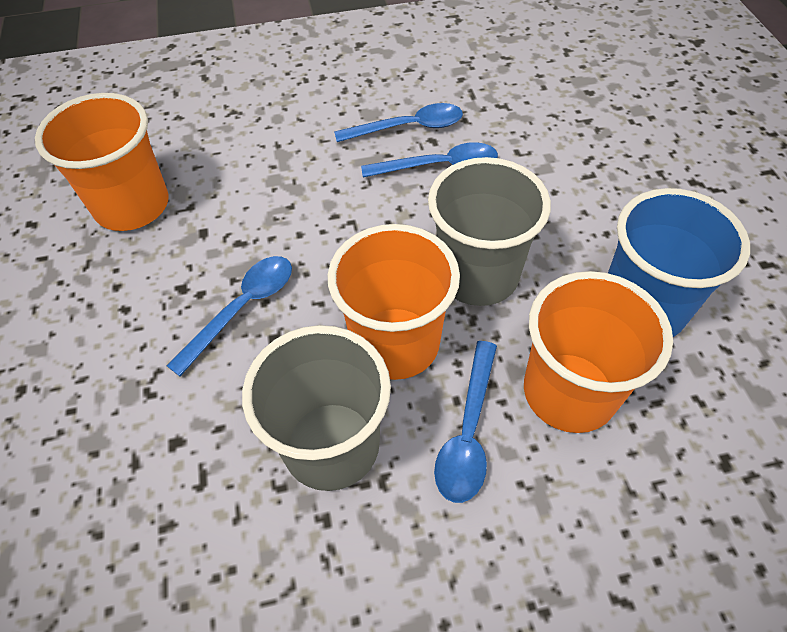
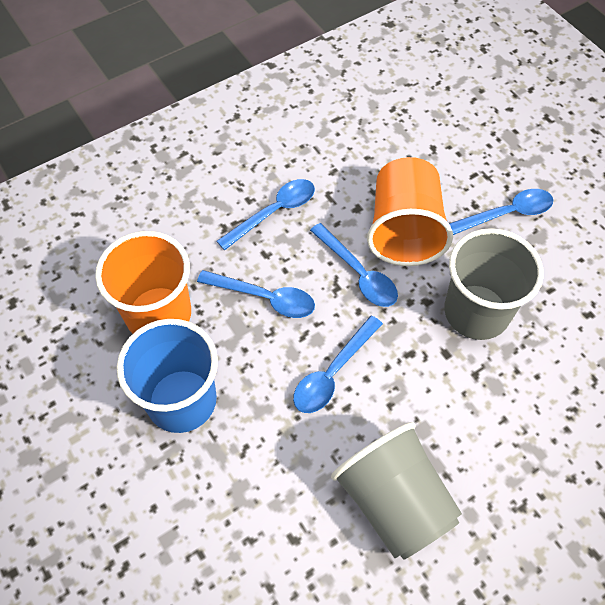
blue spoon: [167,256,292,376] [334,103,463,142] [361,142,498,178] [434,341,497,503] = 4 -> [197,270,315,318] [217,179,315,250] [293,316,383,413] [310,223,398,307] [449,189,553,235] = 5
orange cup: [35,93,169,231] [328,224,460,380] [524,271,673,433] = 3 -> [95,231,191,334] [367,157,453,266] = 2

